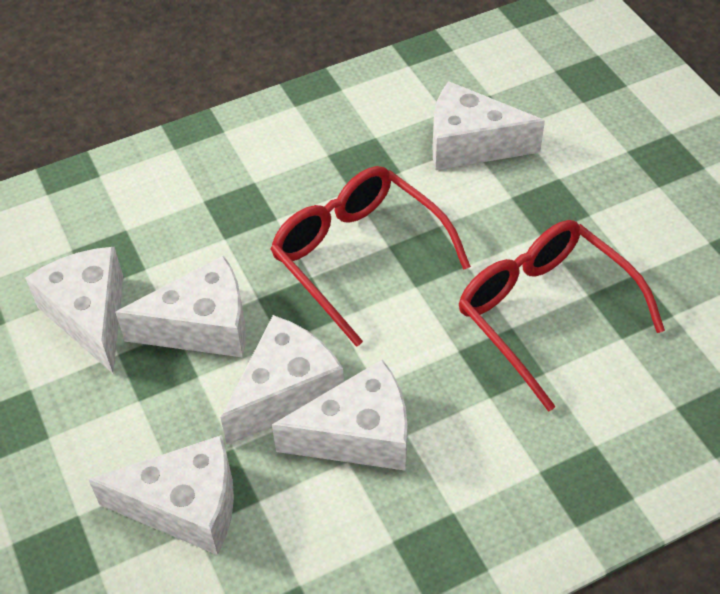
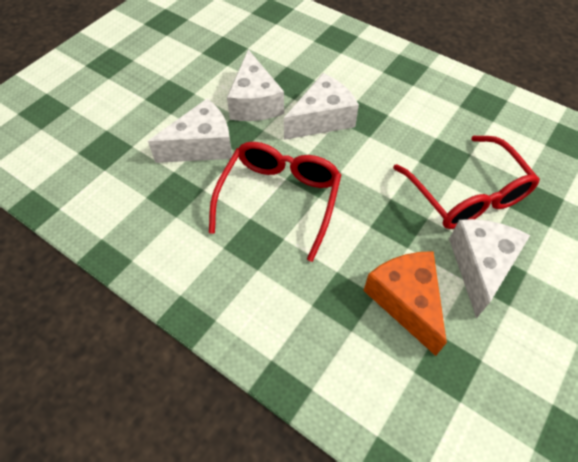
orange cheese: none = 0 -> [363,251,447,356] = 1
white cheese: [25,247,124,373] [88,435,234,555] [115,255,246,357] [220,315,344,445] [272,359,407,470] [433,81,545,170] = 6 -> [148,99,232,163] [227,50,284,121] [284,73,359,140] [449,219,530,318] = 4

